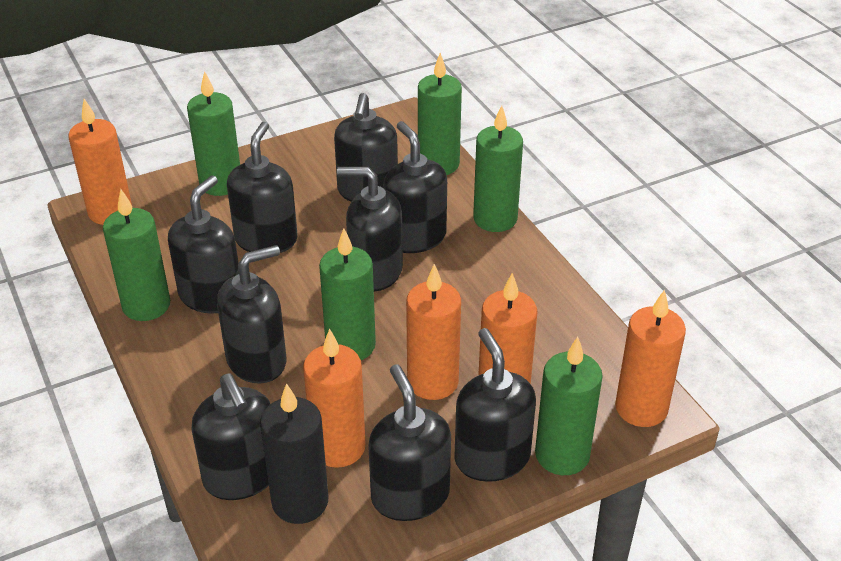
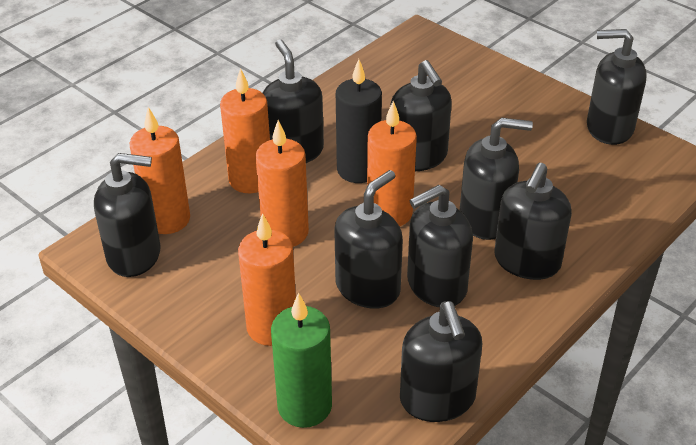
green candle: [103,189,170,321] [187,71,240,196] [319,229,376,360] [418,53,462,175] [473,105,523,232] [535,337,603,475] = 6 -> [271,292,332,428] = 1

